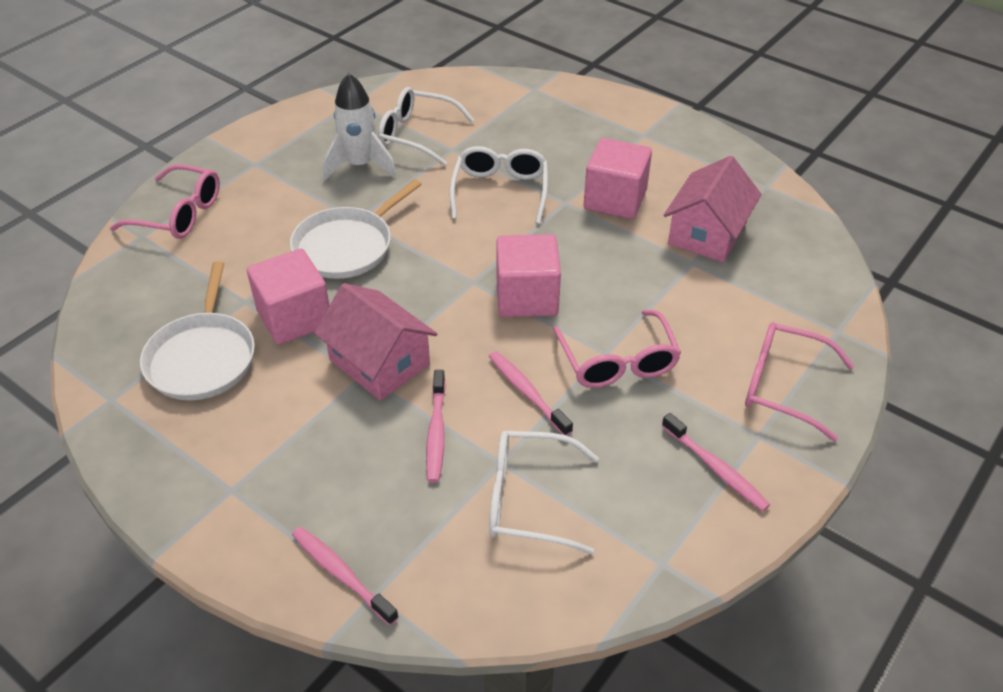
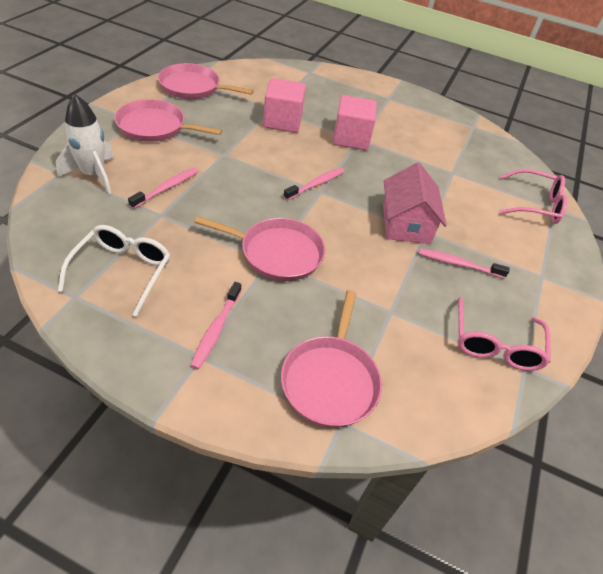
pink cube: [247,249,330,345] [496,234,561,317] [584,138,652,219] = 3 -> [263,78,306,133] [333,95,377,150] = 2
pink glasses: [110,164,220,239] [553,310,681,388] [745,322,854,441] = 3 -> [457,297,551,371] [499,169,567,224] = 2
pink house: [314,283,437,401] [664,156,762,262] = 2 -> [383,162,447,244] = 1
pink pan: none = 0 -> [114,99,222,142] [158,63,254,99] [194,216,326,281] [281,290,382,428] = 4
white glasses: [378,87,474,166] [450,146,548,224] [489,431,599,554] = 3 -> [58,225,170,317] = 1
white pan: [140,261,255,400] [290,179,422,279] = 2 -> none = 0

